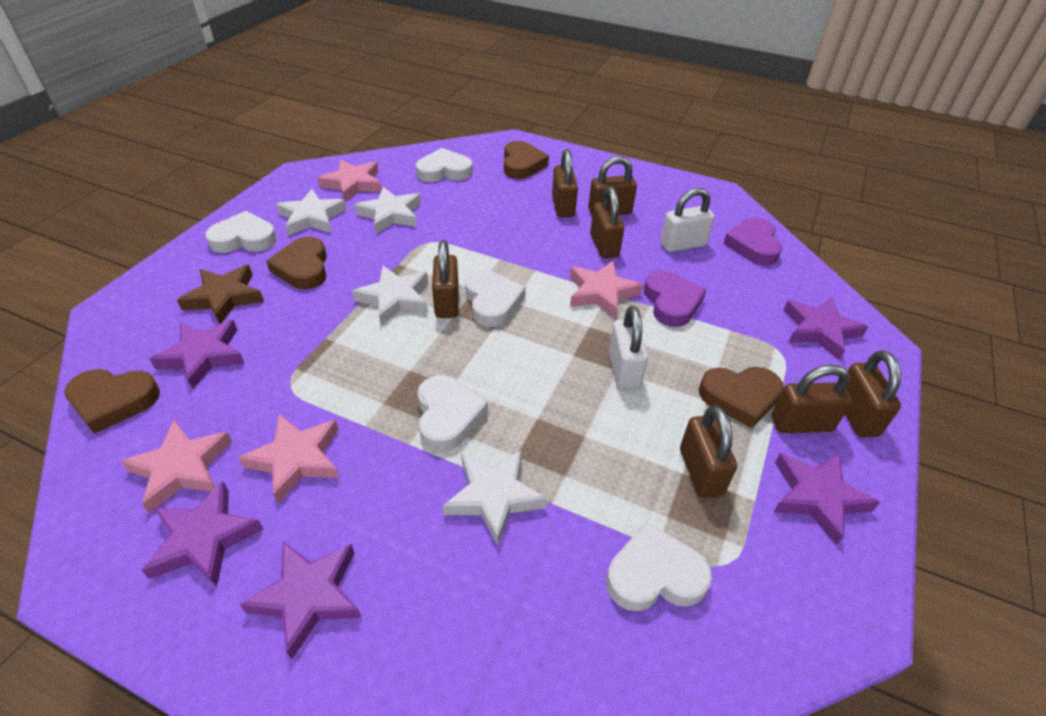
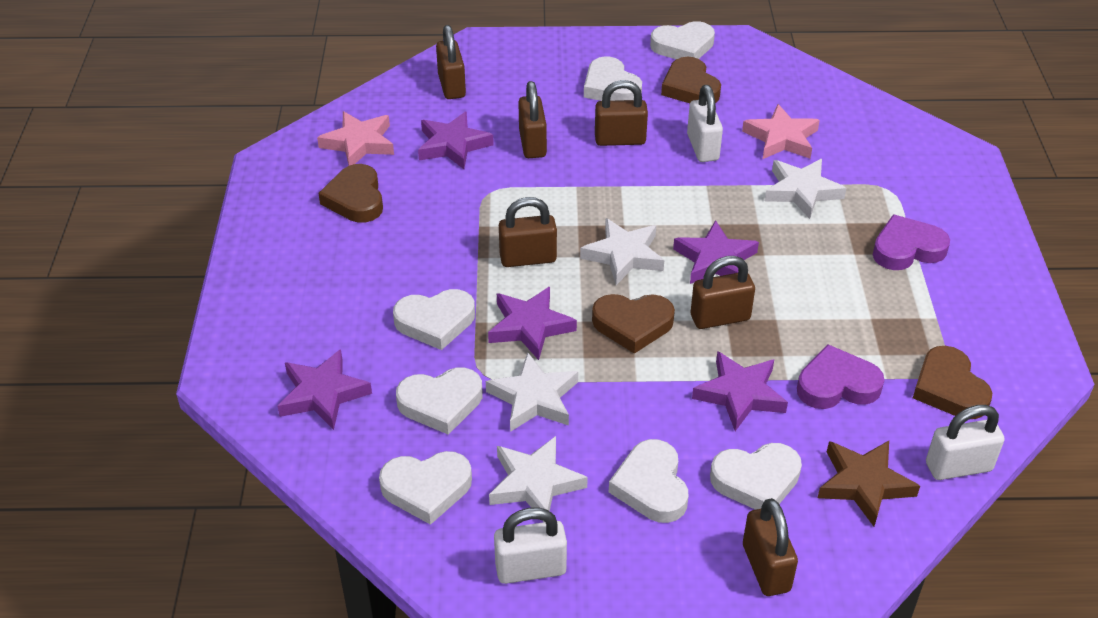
brown padlock: [432,240,459,318] [552,149,578,217] [588,156,637,215] [590,186,624,259] [680,405,737,498] [771,365,852,433] [845,350,901,437] = 7 -> [436,25,466,99] [499,197,557,267] [518,81,547,158] [595,80,648,146] [691,256,755,329] [743,498,798,596] = 6
pink star: [121,420,232,513] [238,415,339,504] [318,159,381,201] [570,261,643,319] = 4 -> [317,111,394,166] [742,104,820,159] = 2
white heart: [205,211,277,253] [416,148,473,182] [417,375,488,451] [465,270,526,327] [606,522,712,611] = 5 -> [379,451,472,525] [393,289,475,350] [396,368,482,435] [584,57,642,101] [609,439,688,523] [650,21,715,59] [710,443,802,510] = 7
white padlock: [609,306,648,390] [660,188,715,252] = 2 -> [494,507,567,584] [687,85,723,162] [926,405,1005,480] = 3

